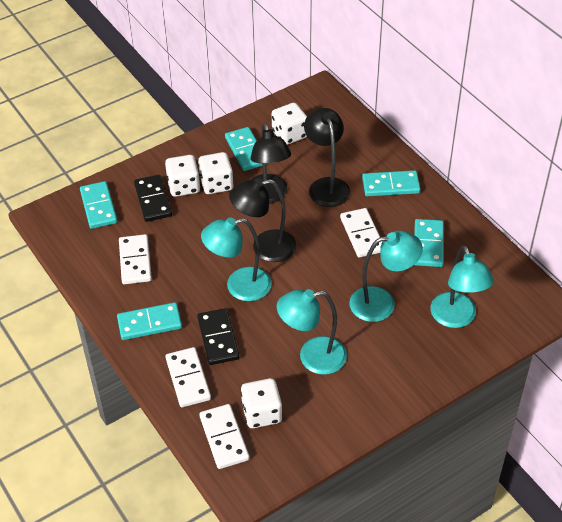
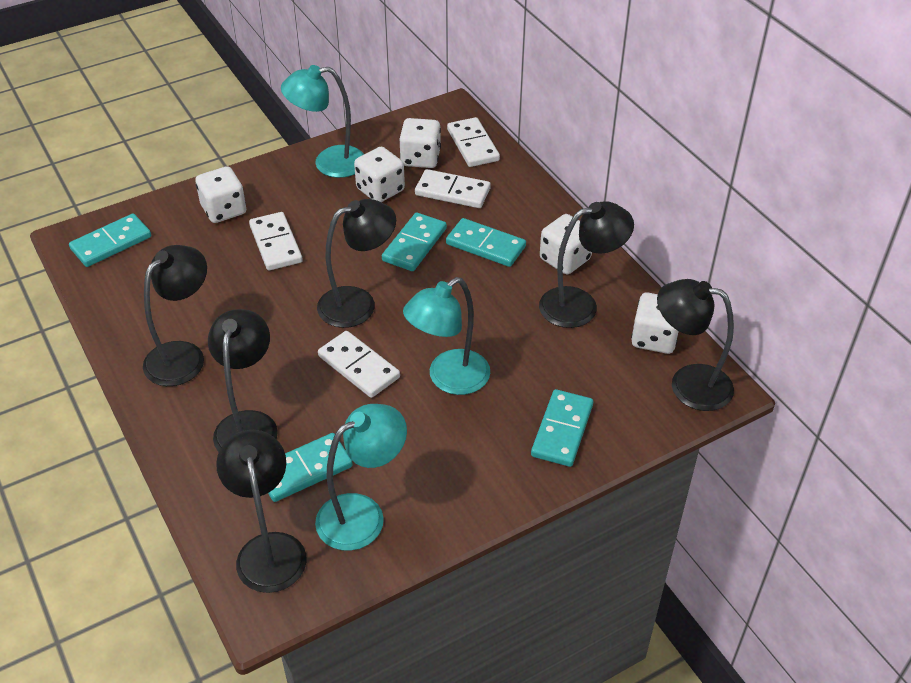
black domino: [134,175,172,222] [197,308,239,365] = 2 -> none = 0
black lamp: [229,179,297,262] [251,123,291,204] [304,108,350,207] = 3 -> [143,245,207,386] [208,309,278,452] [216,430,307,593] [317,199,396,328] [539,201,634,328] [657,279,734,411] = 6
turquoise lamp: [201,218,272,301] [277,289,347,375] [349,231,423,322] [430,245,494,328] = 4 -> [281,65,364,178] [315,404,407,551] [403,277,490,395] = 3
white dice: [165,155,200,197] [198,152,234,194] [241,378,282,428] [272,103,307,145] = 4 -> [195,166,246,223] [354,147,405,202] [400,118,441,168] [540,214,592,274] [631,292,679,354] = 5

